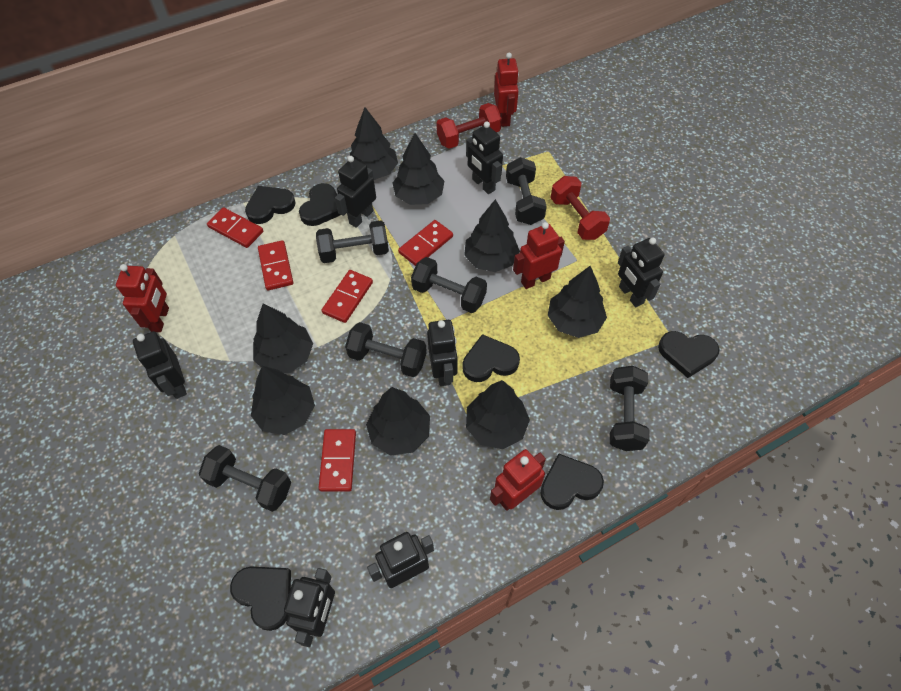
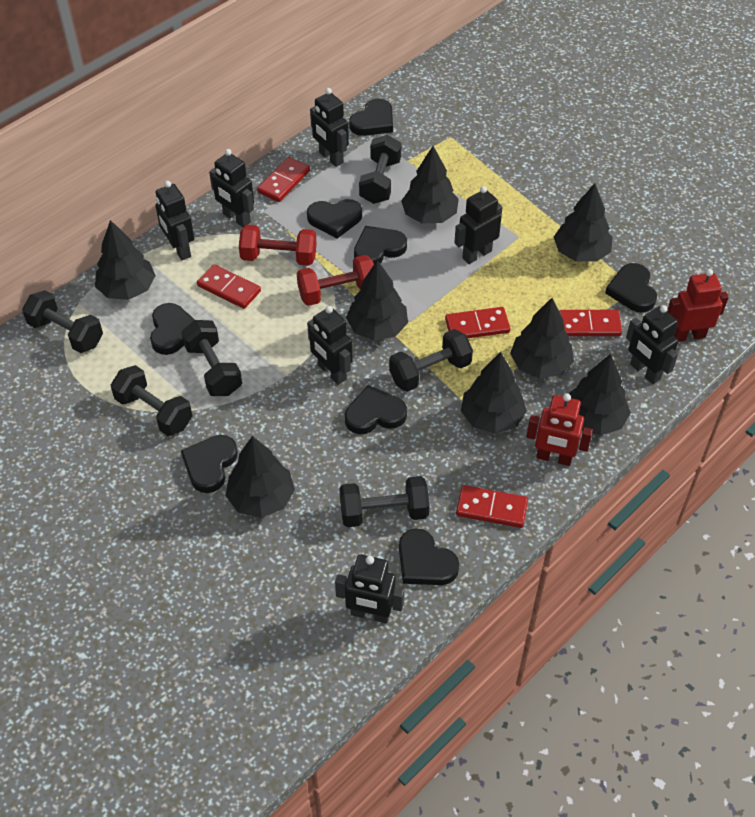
black heart: [230,567,291,631] [245,186,296,224] [299,183,340,226] [462,334,520,382] [540,453,604,510] [658,331,720,378] = 6 -> [150,303,195,355] [181,435,238,493] [307,199,362,239] [345,385,407,434] [349,98,393,136] [354,226,407,264] [399,528,459,585] [605,263,657,313] = 8
red robot: [116,264,169,332] [490,449,546,511] [494,53,519,127] [513,222,565,289] = 4 -> [526,393,593,466] [667,269,729,342] = 2

